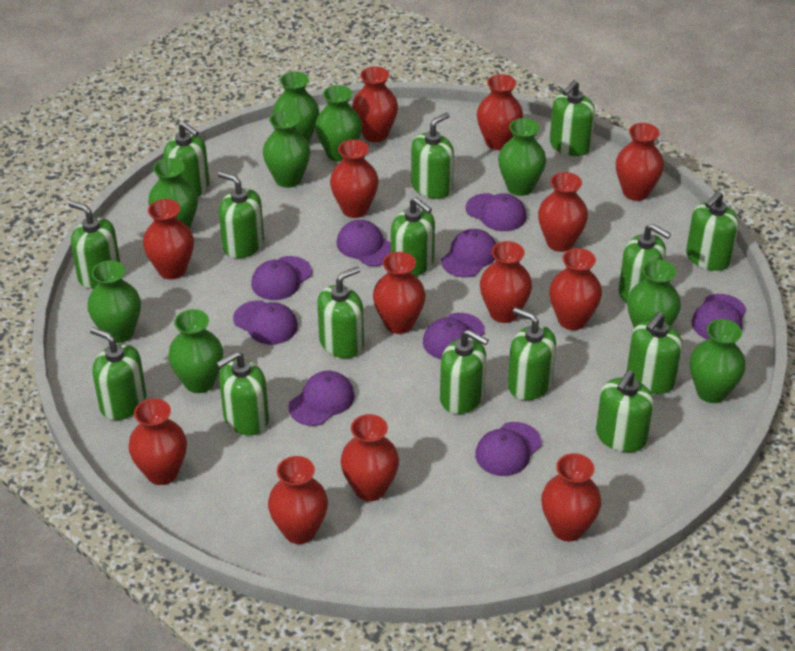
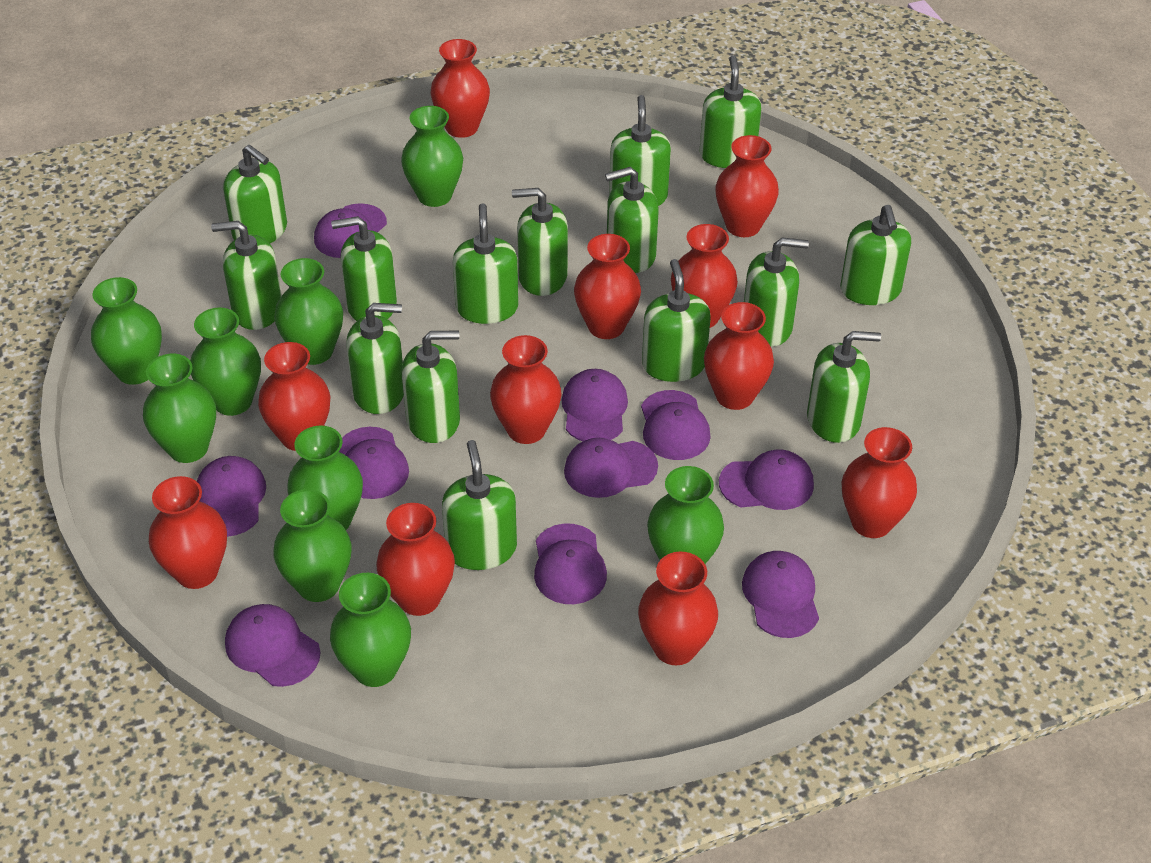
purple cap: [233,300,298,345] [251,256,312,300] [288,371,355,426] [337,220,391,266] [423,313,484,359] [441,229,496,277] [466,193,527,231] [475,422,542,476] [692,294,746,339] = 9 -> [197,456,266,537] [225,604,320,687] [314,203,387,258] [339,427,409,499] [534,524,607,604] [561,369,628,441] [564,438,658,498] [641,390,711,460] [719,449,814,510] [742,551,819,638] = 10
red vase: [128,399,187,485] [143,199,194,280] [268,456,328,544] [330,139,379,218] [340,414,399,501] [352,67,398,142] [373,252,426,334] [477,74,523,150] [480,241,532,323] [538,172,588,252] [541,453,602,541] [549,248,602,330] [616,123,664,201] = 13 -> [149,476,227,589] [258,342,331,451] [376,503,455,616] [430,39,490,138] [490,335,562,444] [574,234,641,339] [638,552,718,665] [671,224,738,328] [704,302,774,410] [715,135,779,237] [842,427,917,538] = 11

